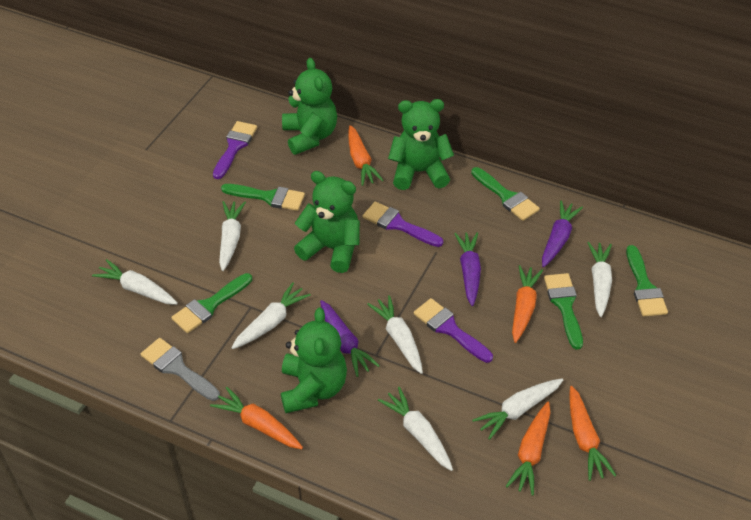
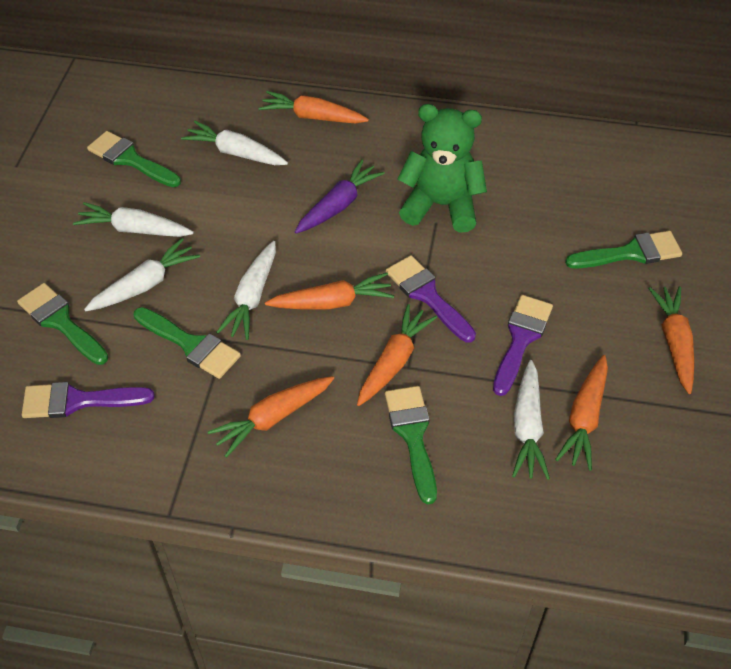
green teddy bear: [281,307,347,413] [282,58,337,155] [294,171,360,273] [388,99,454,190] = 4 -> [397,104,487,232] = 1
grey brush: [141,338,220,401] = 1 -> none = 0
orange carrot: [210,387,303,449] [348,125,384,186] [506,402,551,496] [512,265,543,343] [569,386,616,481] = 5 -> [208,376,334,458] [259,91,369,123] [265,273,394,309] [357,304,437,406] [555,355,608,471] [648,286,694,394] = 6
purple carrot: [320,300,380,377] [454,232,481,306] [542,200,583,267] = 3 -> [295,160,385,234] = 1
white carrot: [92,259,178,305] [219,201,246,271] [232,282,311,349] [367,295,423,374] [378,387,453,471] [472,379,563,440] [587,242,612,317] = 7 -> [73,202,194,237] [84,238,200,311] [181,121,288,165] [216,241,276,340] [512,360,550,480] = 5

